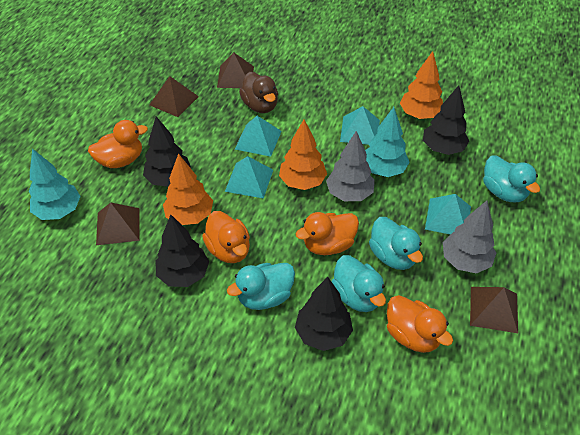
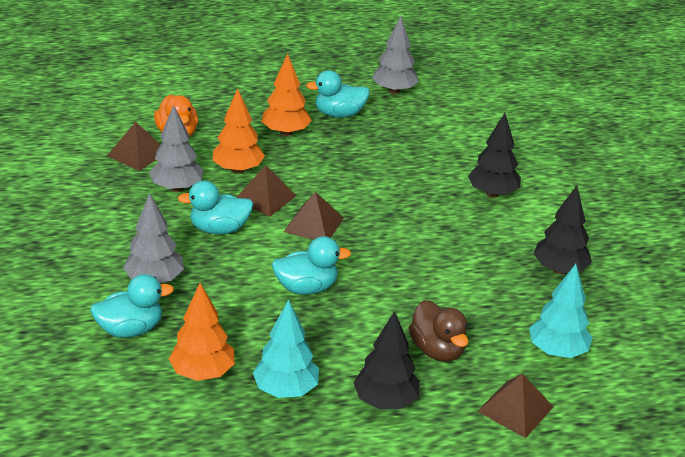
black tree: [143,116,191,187] [156,215,209,287] [295,277,353,351] [423,85,469,155] = 4 -> [353,311,420,409] [468,113,521,198] [534,185,592,274] = 3
grey tree: [326,131,375,201] [443,201,496,274] = 2 -> [123,193,184,283] [149,105,203,192] [372,15,419,94] = 3
orange duck: [88,120,148,168] [202,211,250,263] [296,212,359,255] [387,295,453,353] = 4 -> [154,95,198,137] = 1
turquoise pyramid: [225,156,273,199] [235,116,281,157] [340,106,380,145] [425,194,471,235] = 4 -> none = 0

